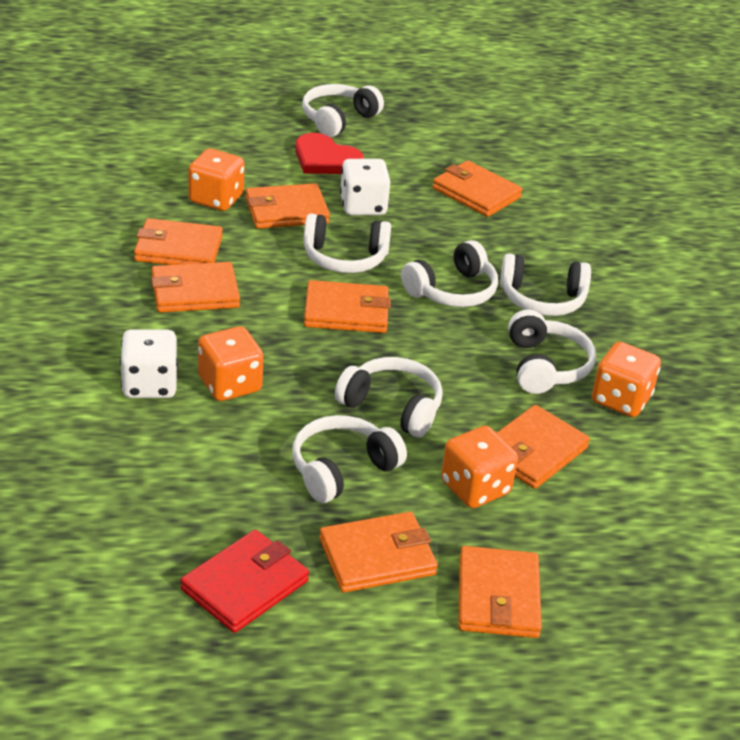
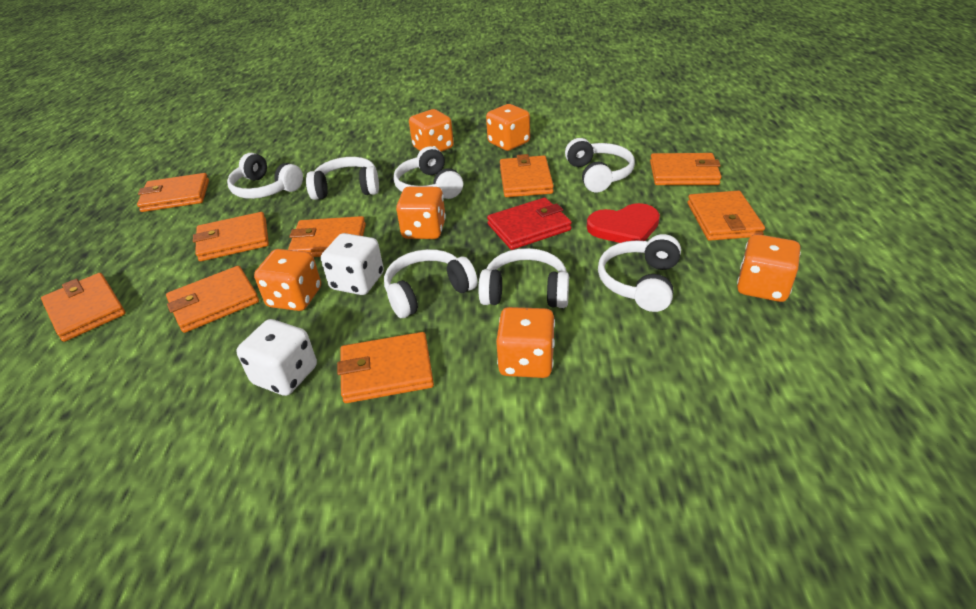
orange dice: [188,148,245,211] [198,326,264,401] [441,426,518,508] [592,342,661,417] = 4 -> [254,249,321,311] [396,186,446,239] [409,109,454,152] [486,104,530,151] [496,307,555,378] [737,234,801,302] = 6
orange wallet: [134,218,223,265] [151,262,240,313] [245,183,330,229] [304,280,391,333] [319,512,438,593] [432,161,523,217] [458,546,542,638] [497,405,590,489] = 8 -> [41,273,126,342] [137,173,209,212] [166,266,259,333] [193,212,269,261] [288,216,366,257] [337,332,434,403] [500,154,554,197] [650,153,721,185] [687,190,765,241] = 9

